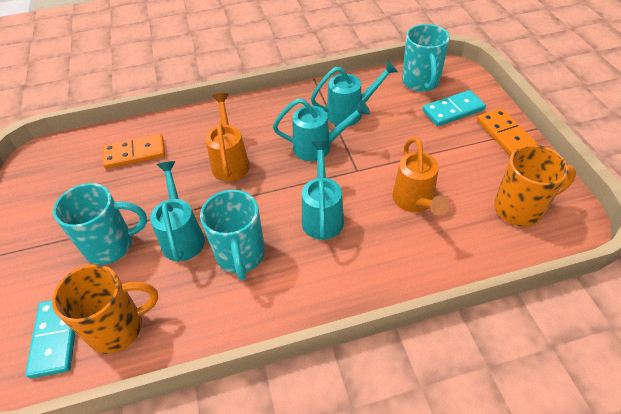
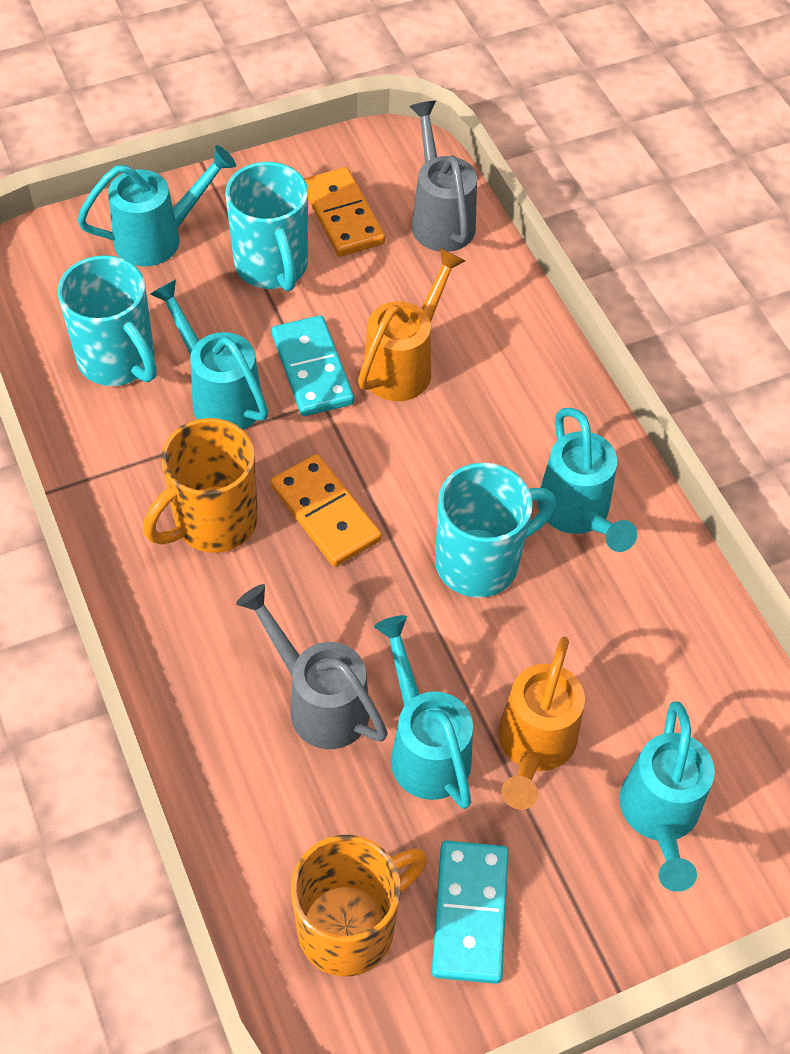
grey watering can: none = 0 -> [236,584,388,749] [409,101,477,252] = 2
turquoise watering can: [150,161,205,262] [273,98,370,161] [302,141,344,240] [311,61,398,126] = 4 -> [77,145,236,266] [150,280,268,430] [374,615,473,809] [537,408,637,552] [619,701,715,892] = 5

